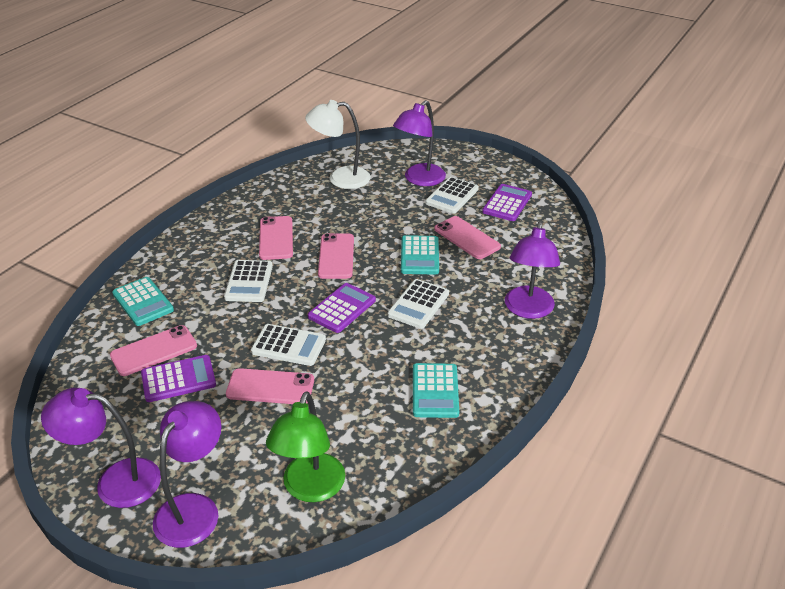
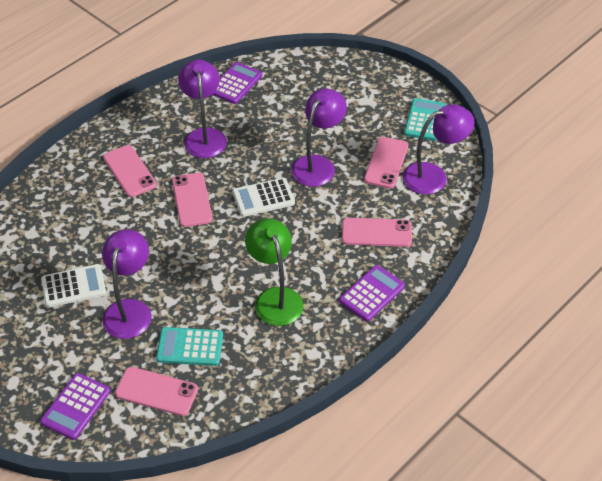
turquoise calculator: [112,277,174,326] [401,235,439,274] [413,363,459,418] = 3 -> [156,327,223,366] [404,98,446,141] = 2
white calculator: [224,260,273,302] [251,324,326,366] [388,279,449,329] [425,177,479,214] = 4 -> [41,264,106,308] [233,178,295,217] = 2
white lamp: [305,100,371,189] = 1 -> none = 0

